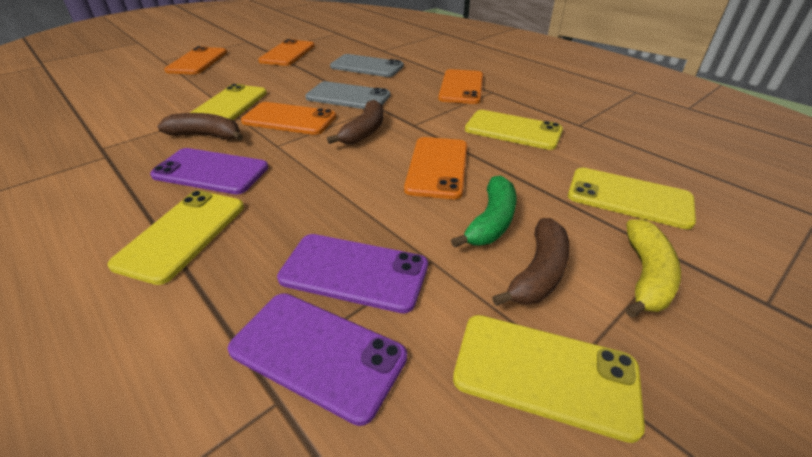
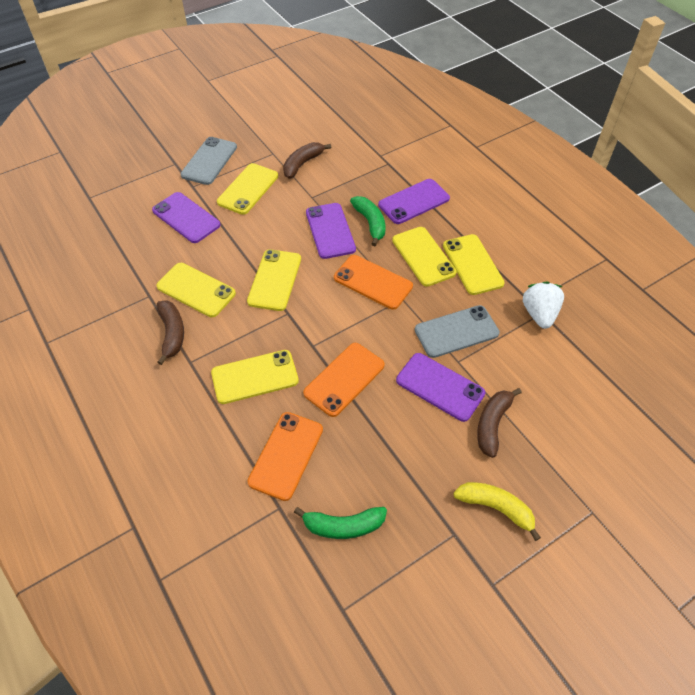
green banana: [451,175,517,248] = 1 -> [294,507,387,539] [350,196,385,246] = 2
orange phone: [164,46,227,75] [241,102,336,135] [258,39,315,66] [404,137,467,199] [438,69,483,104] = 5 -> [248,412,323,501] [303,343,385,417] [334,255,413,310] = 3
purple phone: [150,148,269,194] [227,293,407,426] [277,234,428,313] = 3 -> [152,192,221,243] [306,203,356,259] [378,179,450,224] [396,353,485,422] = 4
white strawberry: none = 0 -> [523,282,564,329] = 1
yellow phone: [107,190,244,285] [190,84,267,120] [453,315,645,443] [465,110,563,150] [568,168,696,229] = 5 -> [156,263,236,317] [211,350,299,404] [217,163,278,215] [247,249,301,311] [392,227,457,287] [443,234,505,295] = 6

